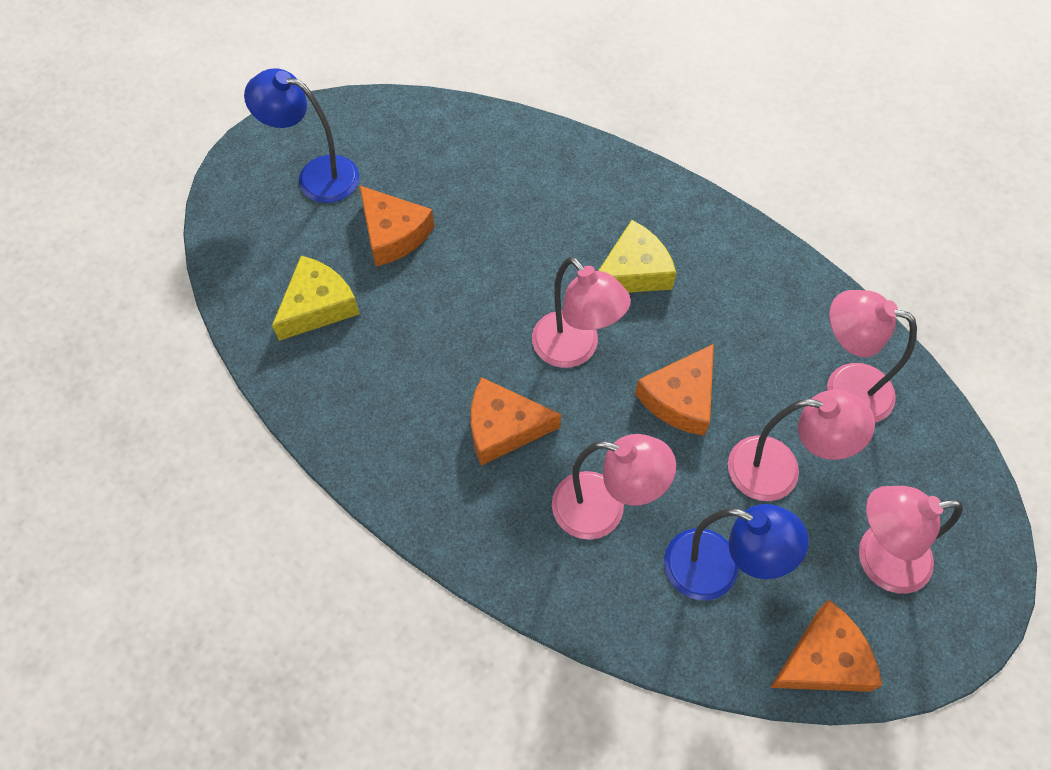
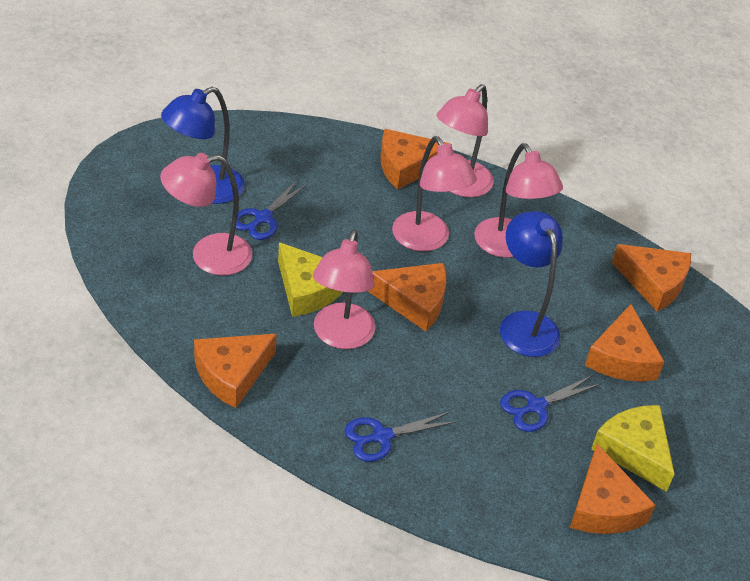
blue scissors: none = 0 -> [236,180,308,240] [345,412,456,462] [500,375,601,432] = 3
orange cheese: [359,185,435,266] [471,377,561,466] [635,344,714,436] [770,600,882,692] = 4 -> [194,333,277,408] [368,263,446,331] [380,129,452,190] [570,444,656,534] [585,304,665,381] [612,244,691,311] = 6

